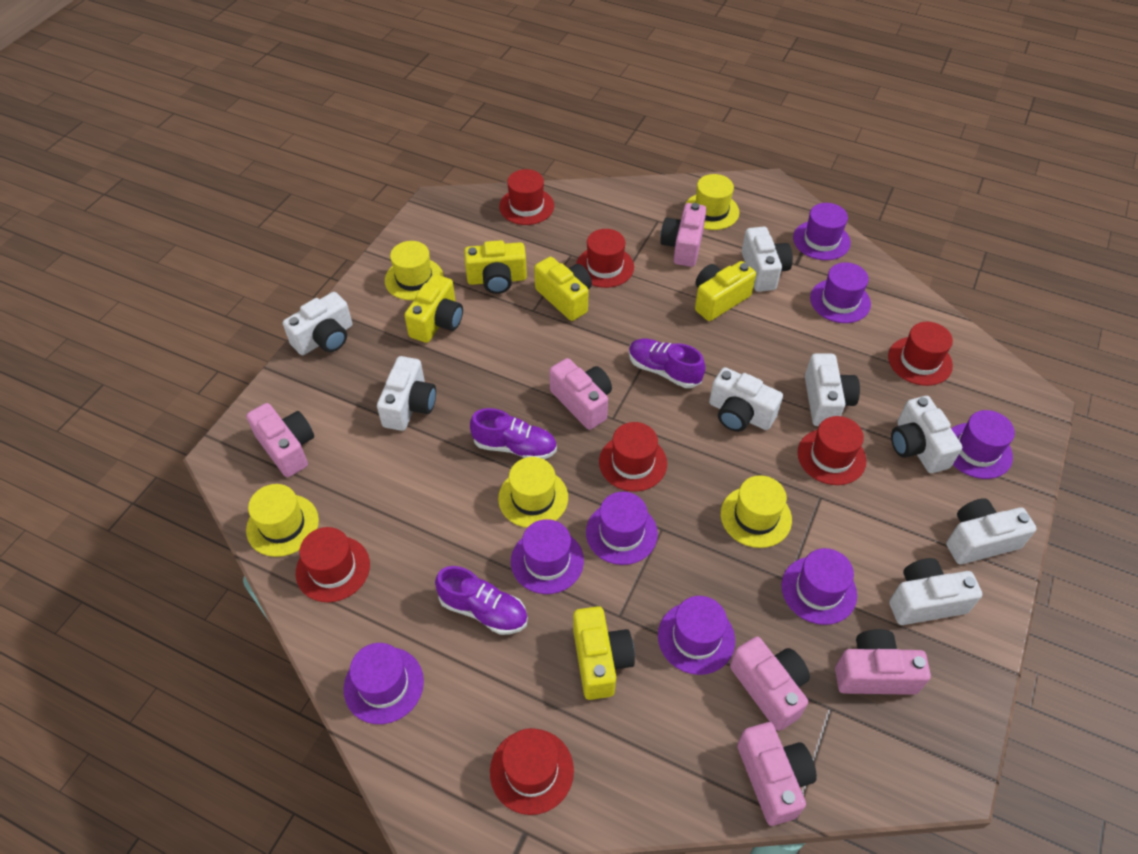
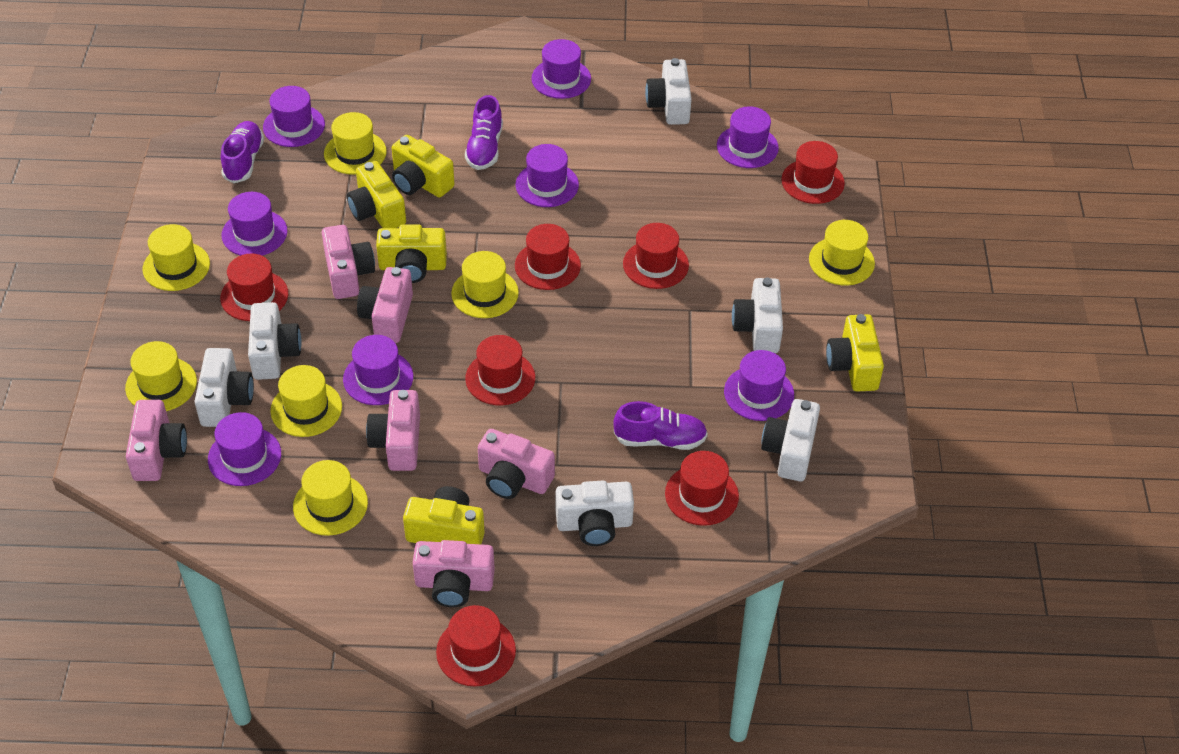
white camera: [283,292,352,355] [377,356,436,431] [709,367,783,432] [742,227,793,292] [805,353,860,426] [889,558,982,625] [891,396,962,473] [946,498,1037,564] = 8 -> [194,348,254,427] [248,302,301,380] [556,481,634,546] [645,58,692,125] [732,277,783,353] [761,399,820,481] = 6
yellow hat: [246,484,319,557] [385,241,444,300] [498,457,568,528] [685,174,739,230] [721,475,792,548] = 5 -> [125,341,197,411] [143,224,210,291] [270,365,342,437] [293,460,368,536] [324,112,387,175] [451,251,519,318] [809,220,875,286] = 7

